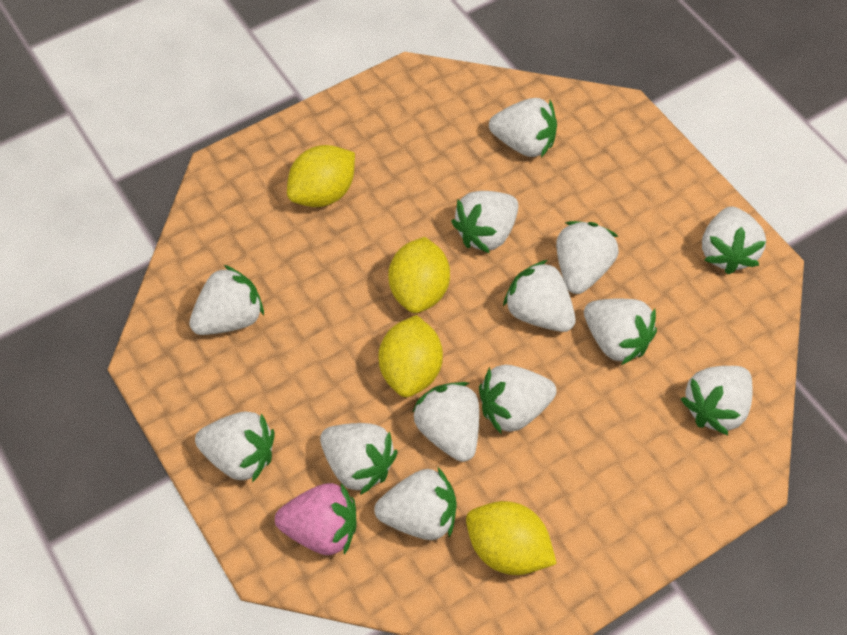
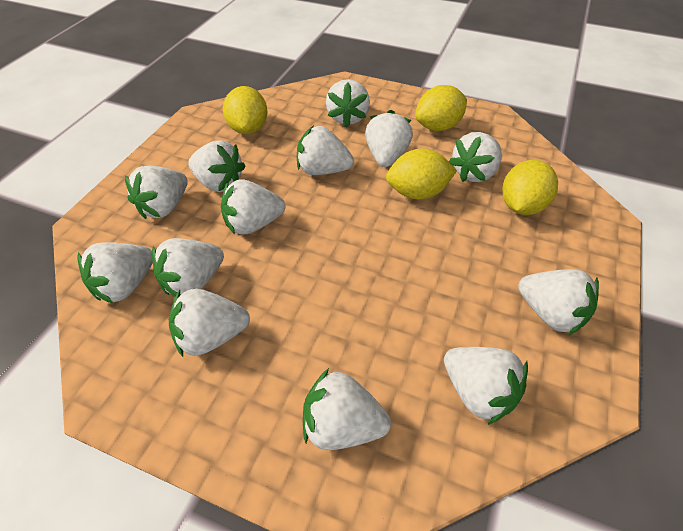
pink strawberry: [275,483,357,555] = 1 -> none = 0

